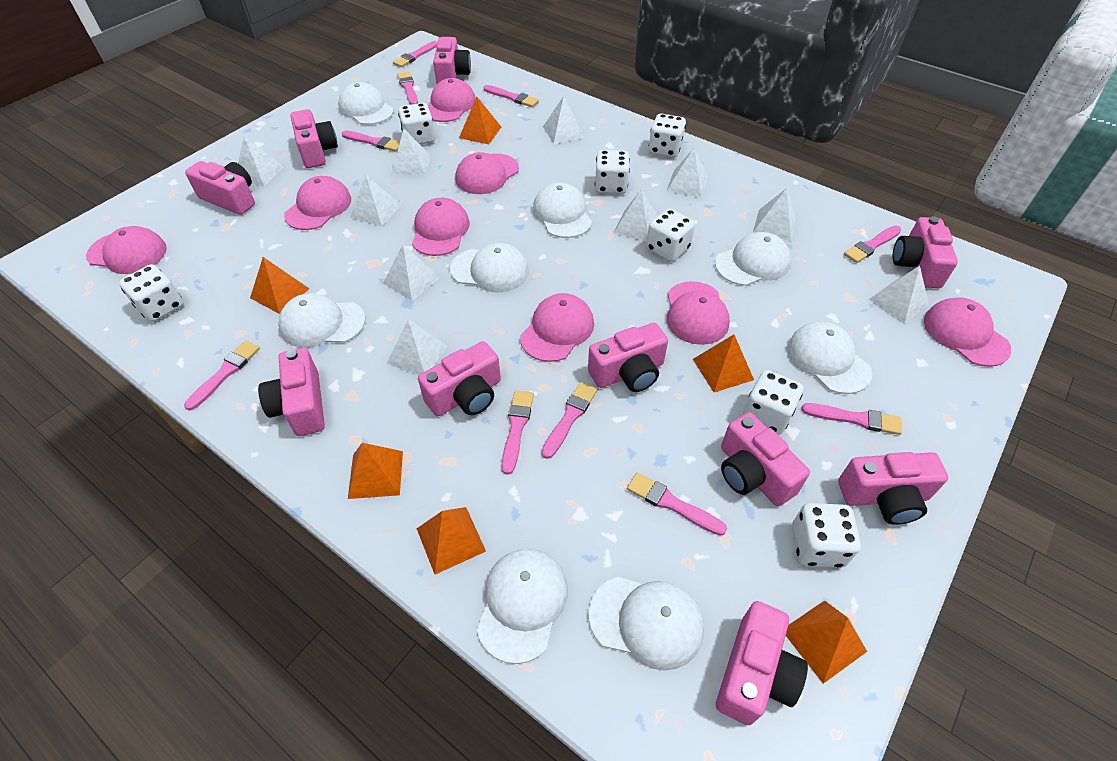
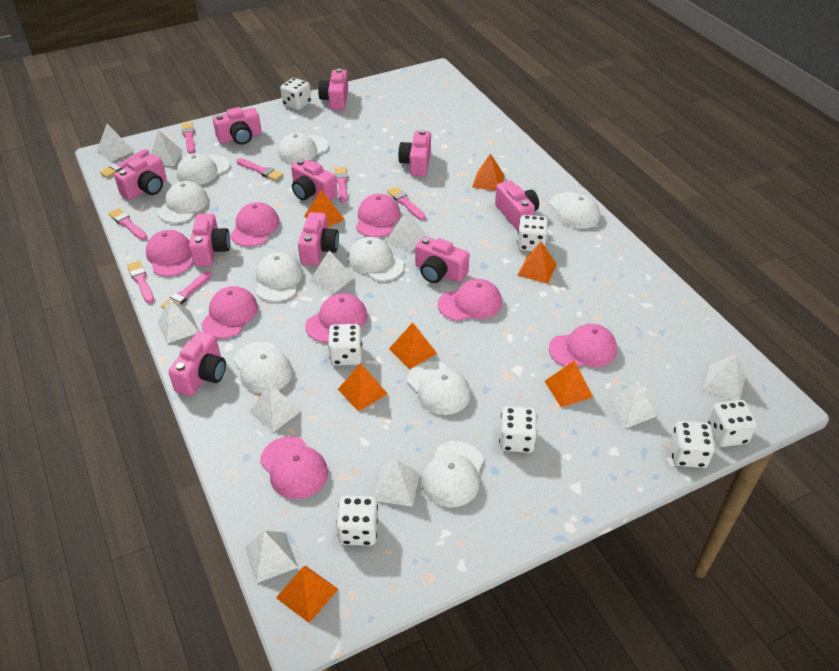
orange pyramid: [250,257,309,314] [348,443,403,499] [417,507,486,575] [459,96,501,144] [693,335,754,392] [786,600,867,684] = 6 -> [276,565,338,623] [304,189,345,227] [337,363,388,412] [389,322,437,369] [472,153,505,191] [517,242,557,284] [545,360,593,407] = 7
pink brush: [184,341,260,410] [342,130,400,152] [393,41,438,67] [397,72,418,105] [484,85,539,107] [501,390,534,475] [541,382,597,459] [627,472,727,536] [802,403,902,435] [844,225,901,263] = 10 -> [100,149,149,178] [108,208,148,240] [127,261,154,303] [161,271,212,309] [181,122,195,154] [237,158,283,181] [334,167,348,203] [387,186,426,220] = 8
white cap: [278,293,366,348] [338,82,394,125] [450,243,529,292] [477,549,568,664] [533,182,592,238] [588,577,704,671] [715,232,791,286] [787,321,872,394] = 8 -> [158,181,208,223] [176,153,230,185] [234,342,293,394] [256,252,303,302] [278,133,329,164] [348,237,404,281] [407,361,471,415] [421,441,484,507] [550,192,600,229] = 9

